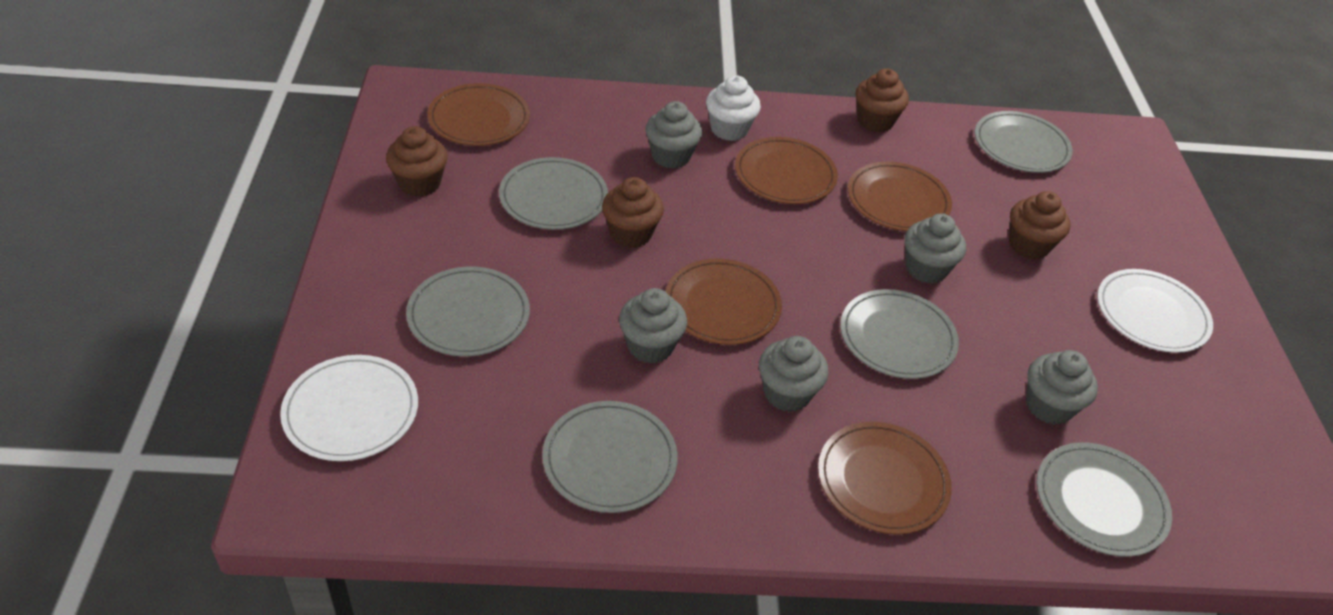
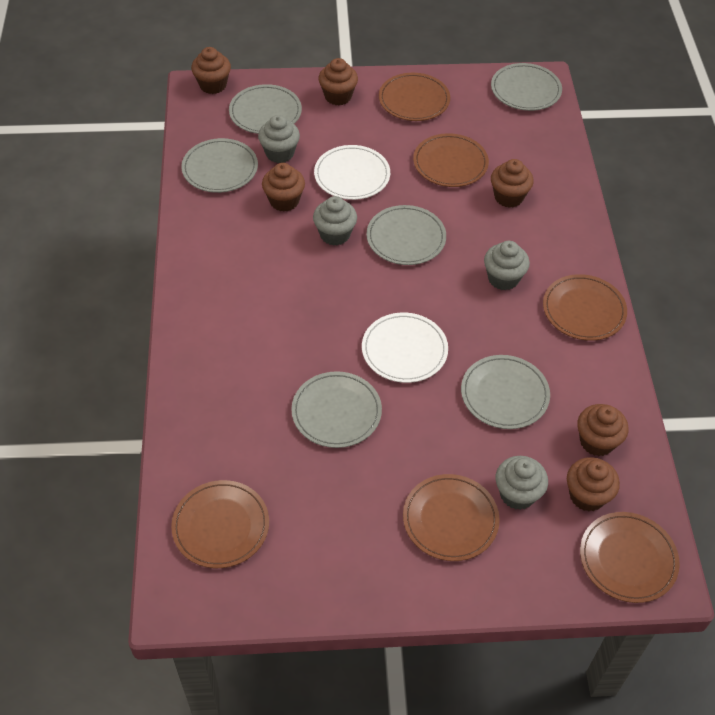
brown cupcake: [386,126,448,197] [602,177,664,248] [855,68,909,133] [1009,191,1071,260] = 4 -> [191,47,231,94] [262,163,305,212] [318,58,358,105] [491,159,534,208] [567,457,620,511] [577,404,628,456] = 6
brown plate: [427,83,530,146] [665,258,782,345] [735,137,838,204] [818,422,952,535] [848,162,952,231] = 5 -> [171,480,269,568] [379,73,450,121] [403,474,500,561] [413,133,489,187] [543,274,627,341] [580,512,680,603] = 6
grey cupcake: [619,288,687,364] [645,101,702,169] [759,336,829,412] [905,213,966,284] [1026,350,1098,425] = 5 -> [258,115,300,163] [313,196,357,246] [484,241,530,291] [496,456,548,510] = 4
white cupcake: [706,75,761,141] = 1 -> none = 0

